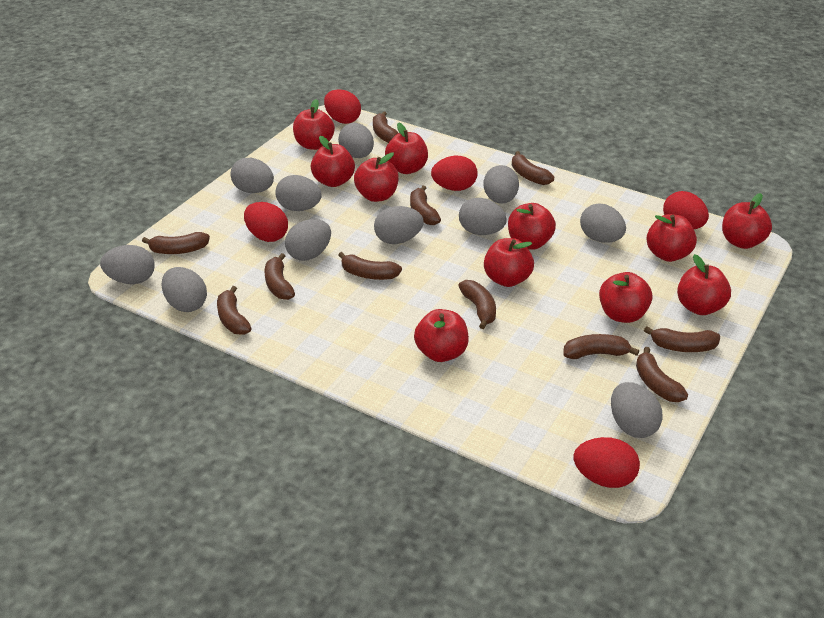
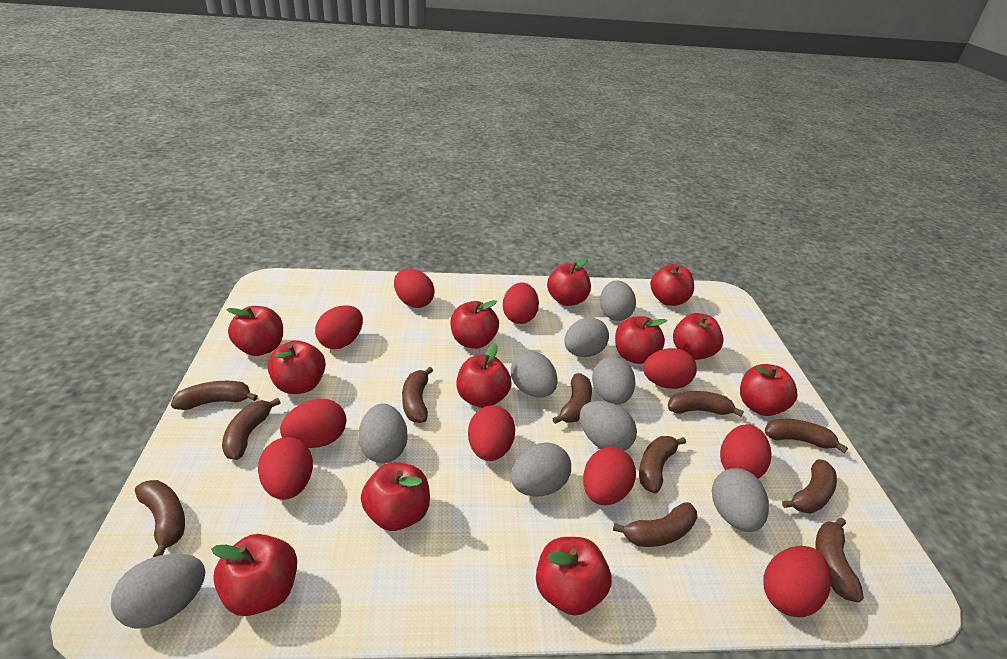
grey egg: [100,245,155,284] [162,267,207,312] [231,158,274,193] [275,175,322,211] [285,219,331,261] [338,123,374,158] [374,206,424,244] [459,198,507,235] [483,165,519,204] [580,203,626,243] [611,382,663,438] = 11 -> [111,554,205,629] [358,403,408,463] [511,351,558,397] [511,443,571,497] [564,317,609,357] [580,401,637,451] [592,357,636,405] [600,280,636,321] [712,468,769,532] = 9
red apple: [293,99,335,150] [311,136,355,187] [354,152,399,202] [385,123,428,174] [414,309,469,362] [484,238,534,287] [508,203,556,250] [599,272,652,323] [646,214,697,262] [677,254,731,315] [722,193,772,249] = 11 -> [211,534,297,616] [226,306,283,356] [267,340,326,394] [361,462,430,531] [451,300,499,349] [456,344,512,408] [536,537,612,616] [547,258,591,306] [615,316,667,364] [650,264,694,306] [673,313,724,360] [740,364,798,416] = 12
red egg: [244,202,288,242] [324,89,361,124] [431,156,478,191] [574,437,640,488] [663,191,709,229] = 5 -> [258,437,313,500] [280,399,346,448] [315,305,363,349] [394,269,435,308] [468,405,515,461] [503,283,539,324] [583,447,636,505] [643,348,697,389] [720,424,771,479] [763,546,831,617] = 10

